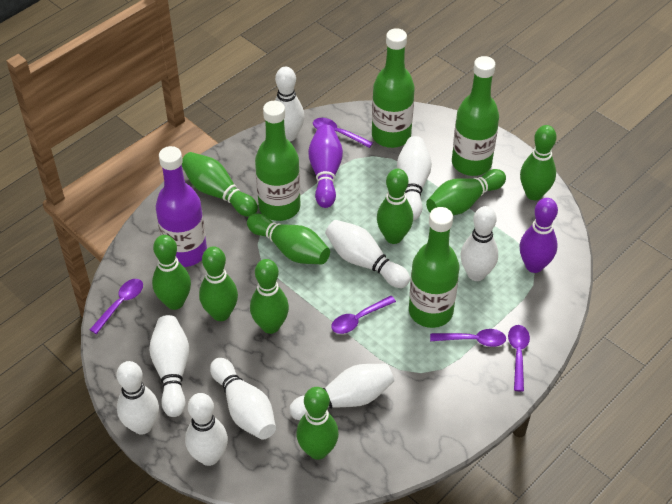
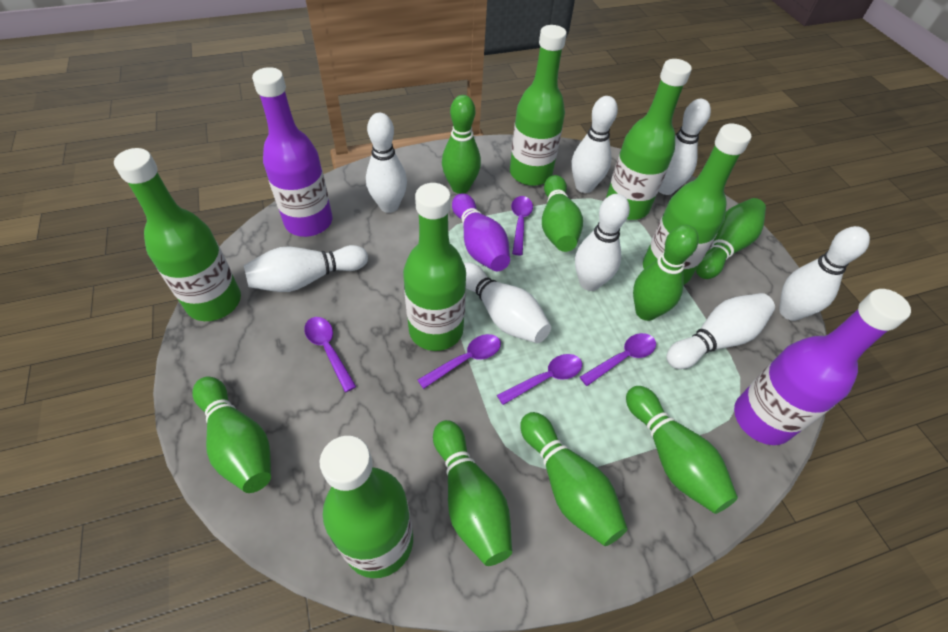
green bottle: [255,101,300,221] [372,28,415,148] [409,207,459,328] [452,56,499,176] = 4 -> [114,148,241,321] [319,436,413,578] [403,183,466,351] [510,25,567,186] [606,59,692,220] [643,124,751,284] = 6
green bowling pin: [152,235,191,310] [182,152,258,217] [199,246,238,321] [247,213,330,264] [250,259,289,334] [296,387,339,460] [377,169,413,244] [426,169,506,215] [520,125,556,200] = 9 -> [192,376,271,493] [433,420,512,566] [442,95,481,194] [520,412,628,546] [542,175,583,252] [626,386,738,514] [633,225,699,321] [696,198,766,279] = 8
purple bottle: [156,146,207,267] = 1 -> [252,67,332,237] [734,289,911,445] = 2
purple bowling pin: [308,125,343,208] [520,198,558,273] = 2 -> [452,193,510,271] = 1
white bowling pin: [116,361,159,435] [149,315,189,417] [185,393,228,466] [210,358,276,440] [275,67,304,142] [289,363,394,420] [325,220,410,288] [397,136,432,220] [460,206,498,281] = 9 -> [244,245,368,292] [366,113,407,213] [464,262,551,343] [572,96,618,193] [575,194,630,291] [658,99,711,195] [666,293,775,369] [779,226,870,321] = 8

